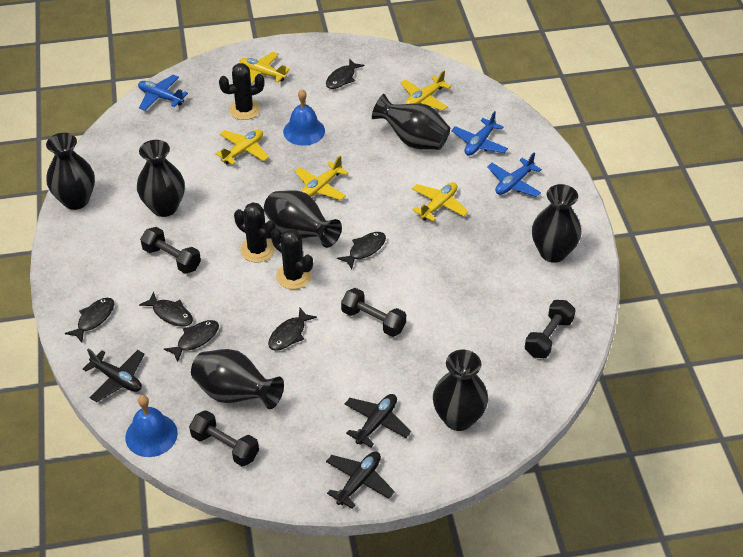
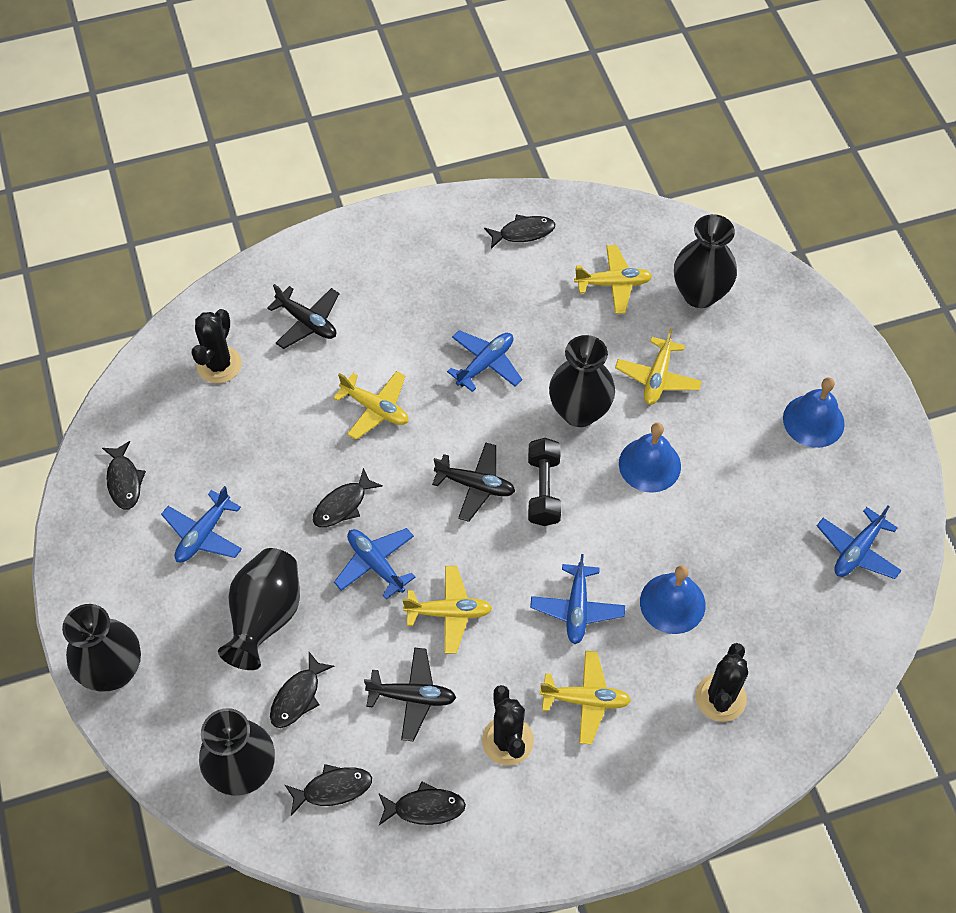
black dumbbell: [140,227,201,274] [189,410,259,466] [341,288,406,337] [525,300,576,358] = 4 -> [528,438,561,526] = 1
black vase: [46,133,95,210] [137,140,185,217] [191,349,284,409] [264,190,342,248] [372,94,450,150] [433,350,488,431] [532,184,581,263] = 7 -> [62,604,141,691] [199,708,275,796] [218,548,300,670] [549,335,615,427] [674,214,737,308] = 5
blue bell: [125,395,178,457] [283,89,325,146] = 2 -> [619,422,681,493] [640,565,706,634] [783,377,845,448] = 3
blue plane: [138,75,188,111] [451,111,508,156] [487,153,542,197] = 3 -> [161,486,242,563] [334,528,415,599] [447,330,522,392] [530,554,625,644] [817,506,902,579] = 5

